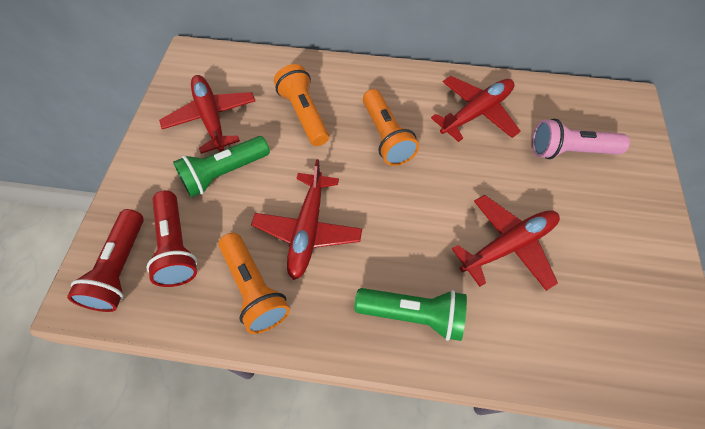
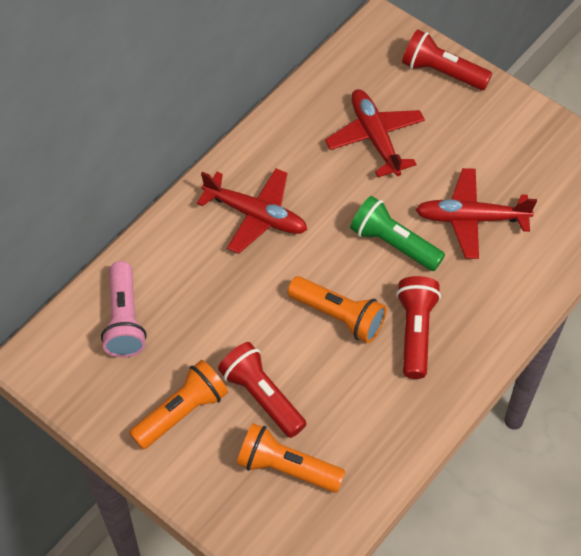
green flashlight: [173,136,270,197] [355,288,467,341] = 2 -> [350,196,445,271] = 1
red flashlight: [67,209,144,312] [147,190,197,287] = 2 -> [218,342,307,438] [396,276,441,379] [402,29,492,90] = 3
red plane: [159,75,255,154] [251,159,362,280] [431,76,521,142] [452,195,560,291] = 4 -> [197,168,307,254] [325,89,425,177] [415,168,537,259] = 3

